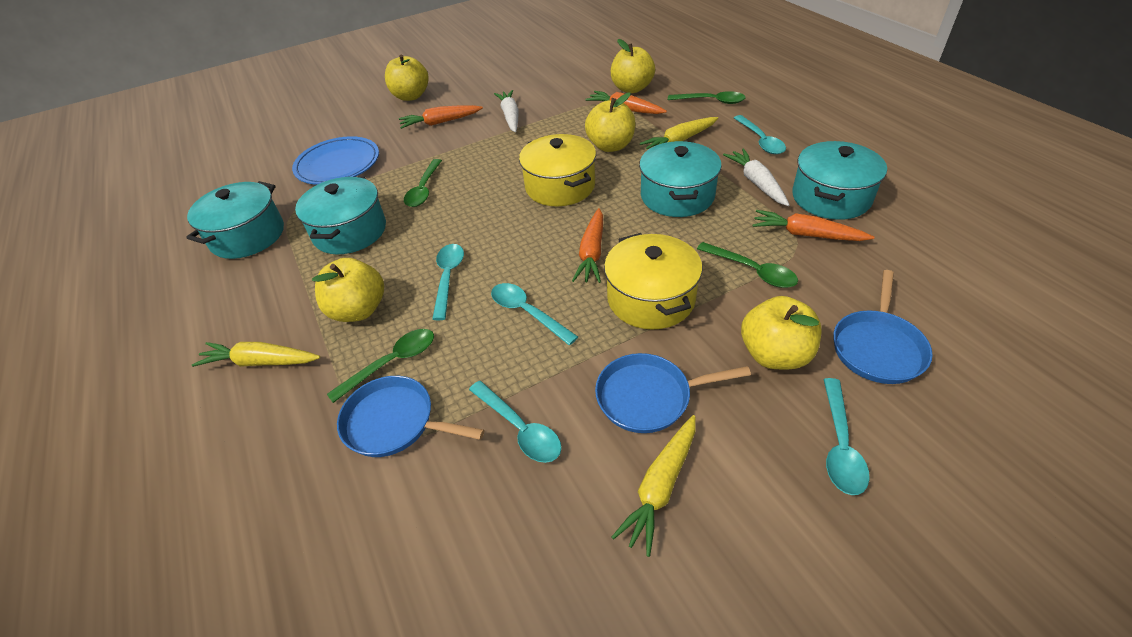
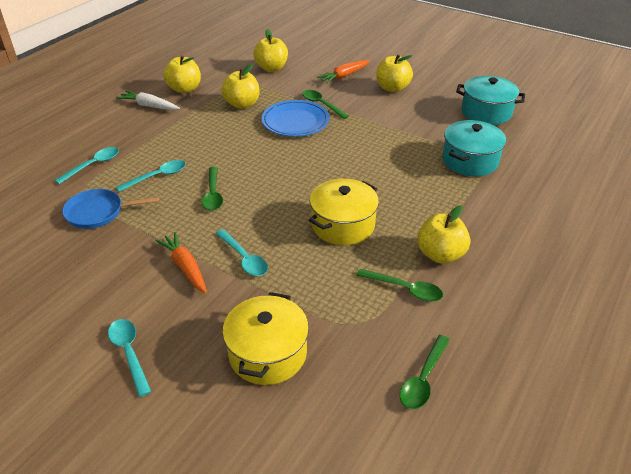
blue pan: [337,376,484,457] [595,353,751,433] [833,270,933,384] = 3 -> [62,189,159,229] = 1
orange carrot: [399,105,483,129] [572,208,603,283] [585,91,667,114] [753,210,875,241] = 4 -> [155,232,207,294] [317,60,370,84] = 2
turquoise pot: [187,181,284,259] [295,177,386,254] [639,141,722,217] [792,141,887,220] = 4 -> [442,120,506,176] [456,76,525,125] = 2
turquoise spoon: [432,244,464,320] [469,381,562,463] [491,283,578,345] [734,115,786,154] [823,378,870,495] = 5 -> [55,147,119,184] [108,319,151,397] [116,160,186,192] [215,229,268,276] = 4
white carrot: [494,90,519,132] [723,149,790,206] = 2 -> [116,90,180,110] = 1
yellow carrot: [192,342,320,367] [612,415,696,557] [640,117,718,149] = 3 -> none = 0

